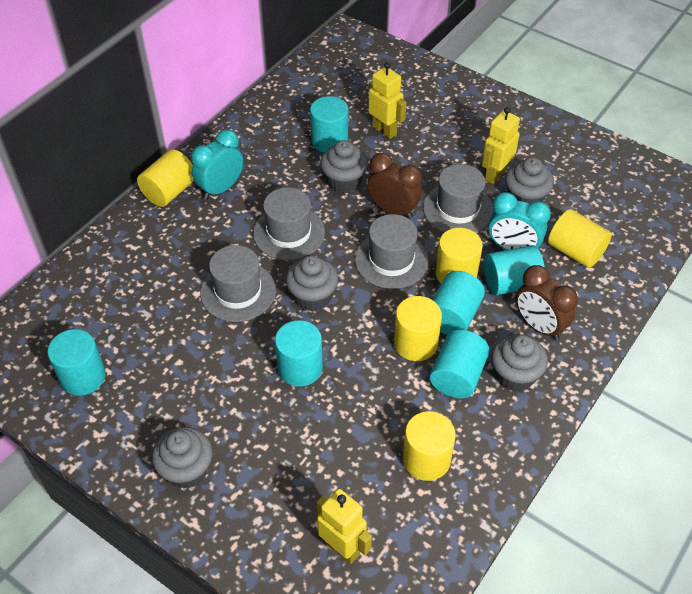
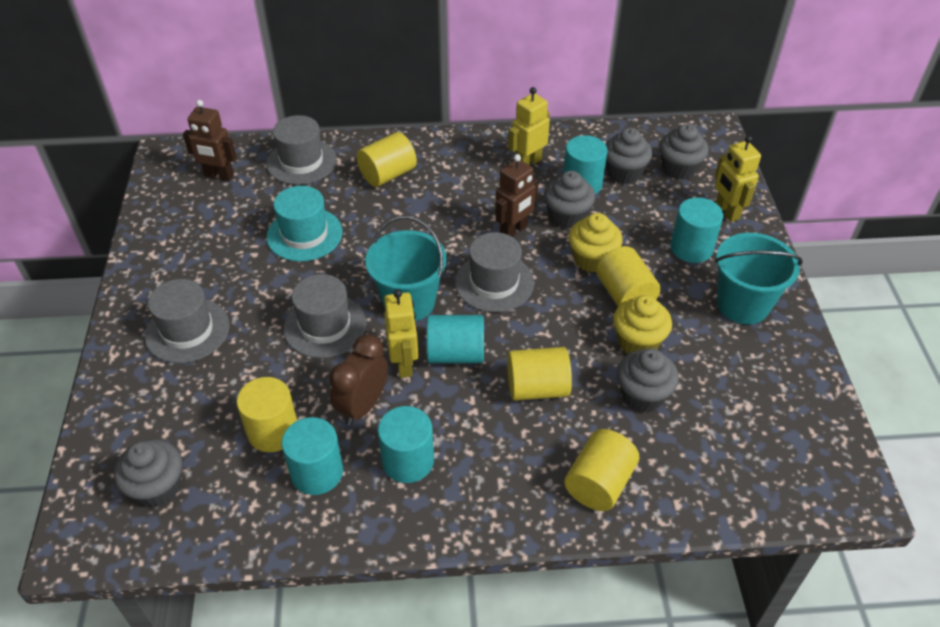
brown clock: [367,153,422,219] [516,265,578,340] = 2 -> [329,334,388,426] = 1
brown robot: none = 0 -> [183,100,237,181] [495,154,538,237] = 2
turquoise bucket: none = 0 -> [365,216,447,321] [715,233,803,324] = 2
turquoise clock: [191,129,243,200] [488,192,551,250] = 2 -> none = 0
turquoise cylinder: [47,329,106,396] [275,320,323,387] [310,96,348,153] [430,330,489,399] [433,271,485,335] [484,245,545,295] = 6 -> [281,417,343,495] [378,406,434,483] [427,315,484,363] [563,135,608,194] [670,197,723,263] = 5
turquoise hat: none = 0 -> [266,186,342,262] = 1
yellow cupcake: none = 0 -> [569,213,622,272] [613,295,672,353] = 2

